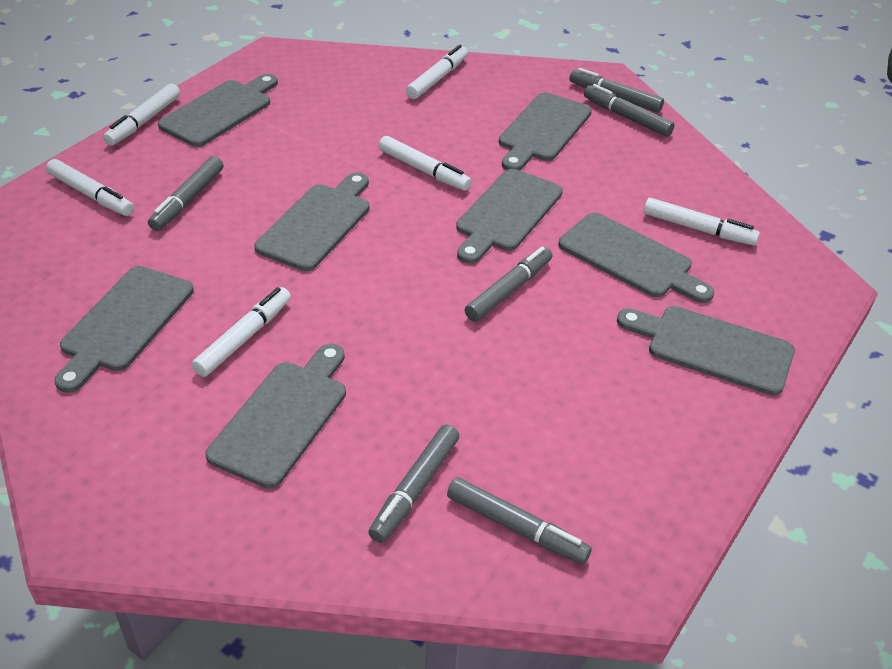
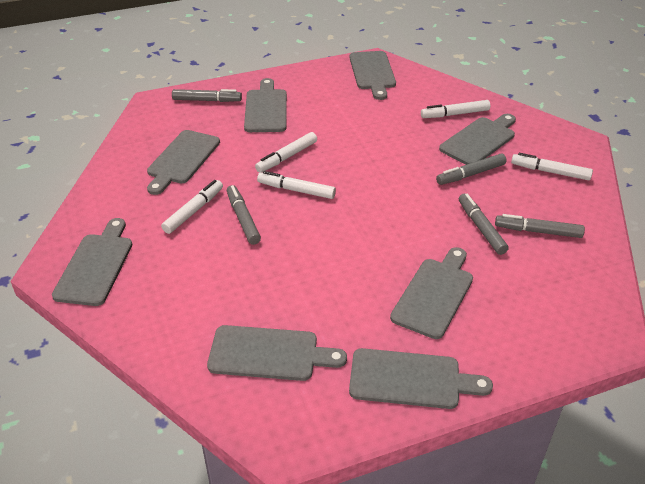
grey marker: [148,156,223,231] [368,425,459,543] [447,477,592,565] [465,246,552,321] [570,68,664,113] [584,84,674,137] = 6 -> [172,89,242,102] [227,185,261,245] [436,154,507,185] [459,193,509,255] [495,214,585,238] = 5
white marker: [46,159,134,216] [103,83,180,146] [192,287,291,377] [379,136,472,191] [406,45,468,99] [643,198,760,246] = 6 -> [161,180,223,234] [255,132,317,173] [257,171,336,199] [421,100,490,118] [511,153,593,181] = 5

